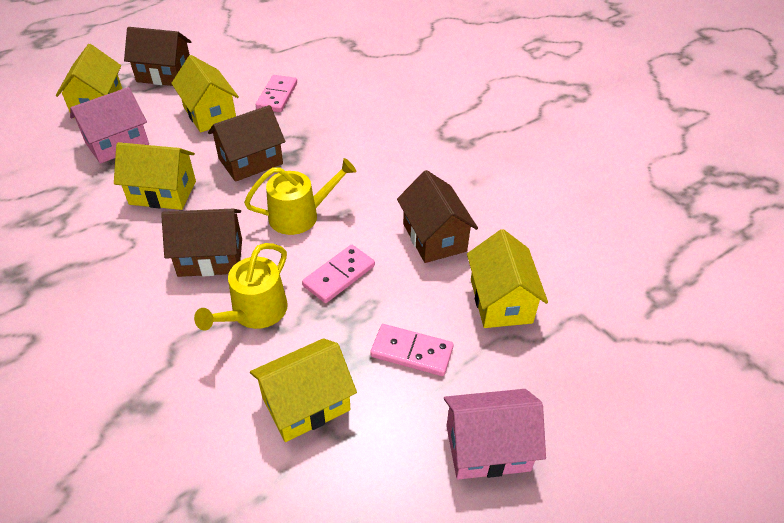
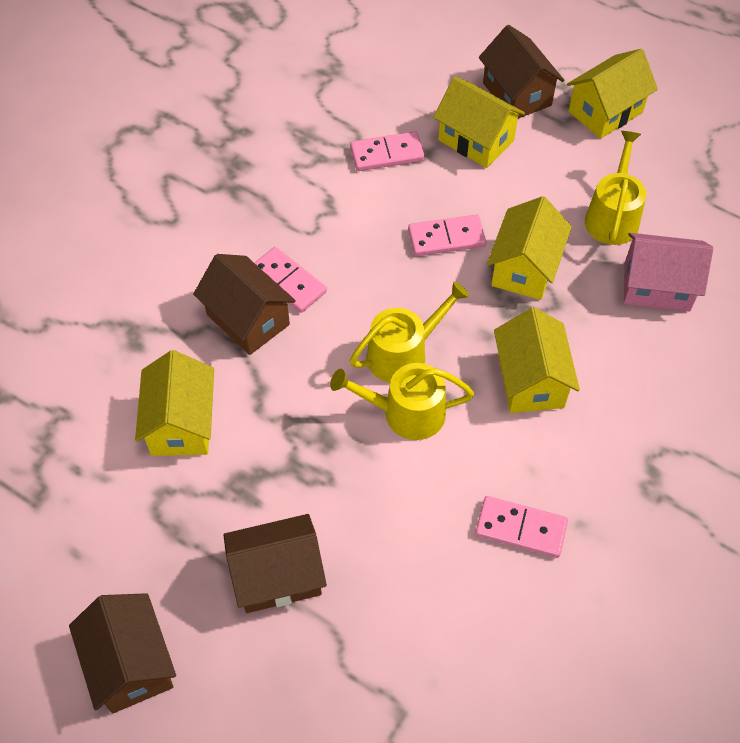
pink domino: [256,75,297,112] [302,245,375,303] [370,324,453,376] = 3 -> [255,247,327,313] [350,131,425,171] [408,215,486,256] [475,496,568,558] = 4
pink house: [70,87,149,164] [444,389,546,480] = 2 -> [624,233,713,311] = 1
yellow watering can: [194,243,288,330] [244,158,356,235] = 2 -> [330,363,474,440] [350,281,470,383] [585,131,646,245] = 3

